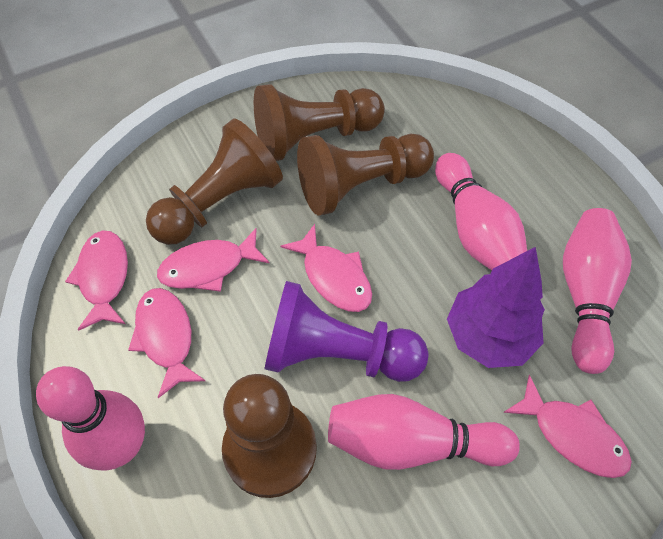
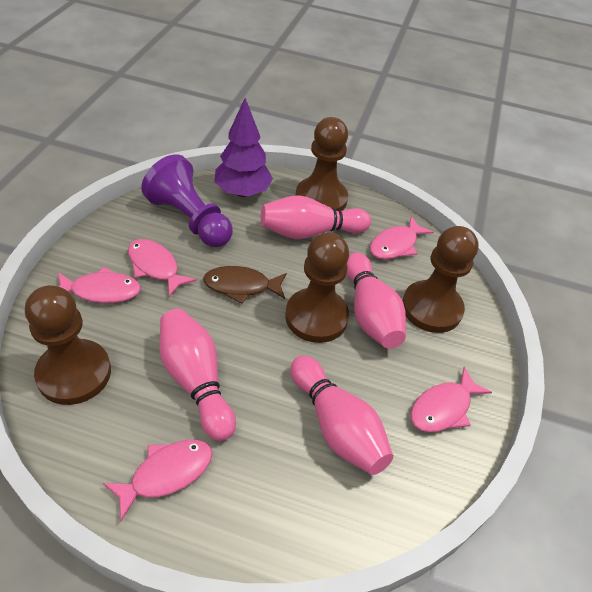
brown fish: none = 0 -> [203,266,287,304] = 1

